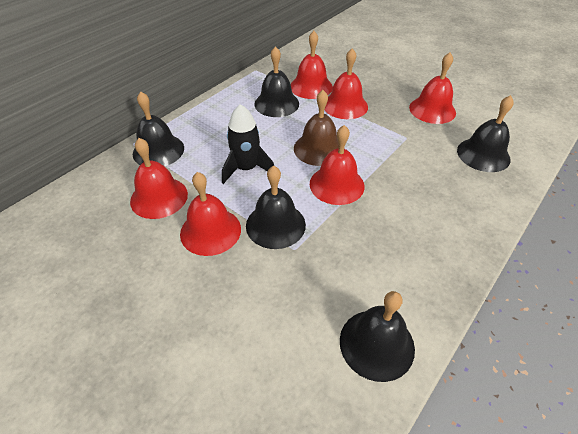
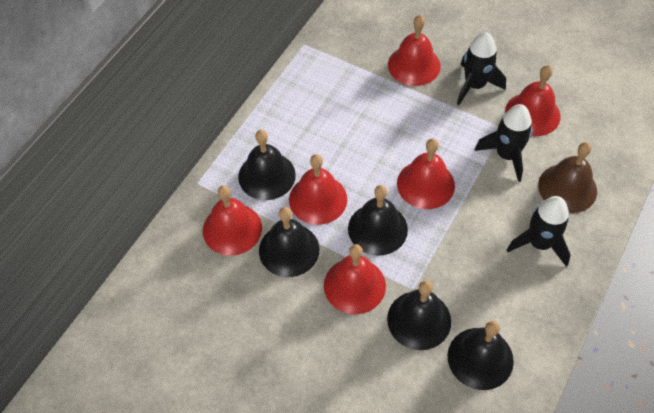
black rocket: [222,104,274,184] = 1 -> [457,32,506,105] [474,104,533,182] [507,196,571,267] = 3

